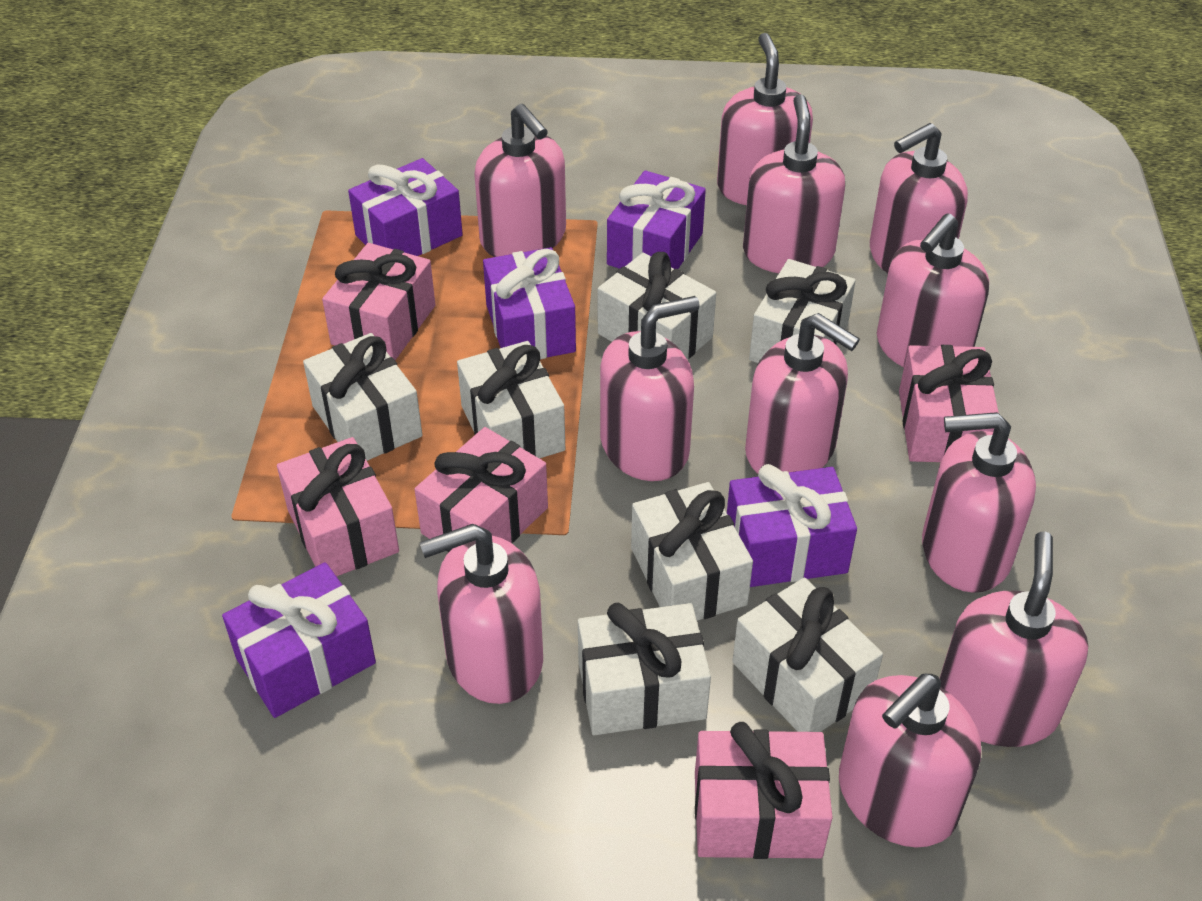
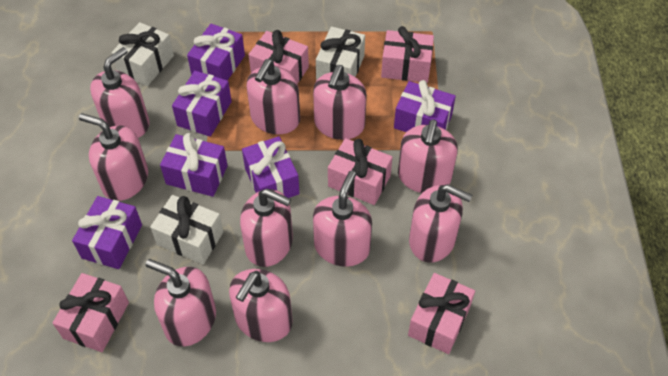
pink soap dispenser: [420,524,543,704] [474,104,566,257] [600,296,700,481] [717,33,813,205] [743,94,845,273] [745,313,860,474] [839,674,981,848] [870,123,968,273] [877,214,989,367] [922,412,1036,593] [940,531,1088,747] = 11 -> [79,113,148,201] [90,47,150,138] [145,259,216,346] [229,269,293,342] [240,189,293,267] [246,59,300,134] [313,65,367,140] [313,171,372,267] [398,119,458,193] [409,184,472,262] = 10
purple gift: [222,562,376,718] [348,158,463,256] [483,247,576,359] [607,170,706,269] [727,464,857,587] = 5 -> [72,196,142,269] [160,133,228,197] [172,71,232,137] [187,24,245,81] [242,136,300,198] [394,80,456,132] = 6
white gift: [303,333,422,461] [457,341,565,459] [578,603,711,735] [598,252,716,359] [631,482,753,621] [732,577,883,732] [749,259,856,363] = 7 -> [111,22,174,86] [150,195,223,264] [316,27,365,80] = 3

